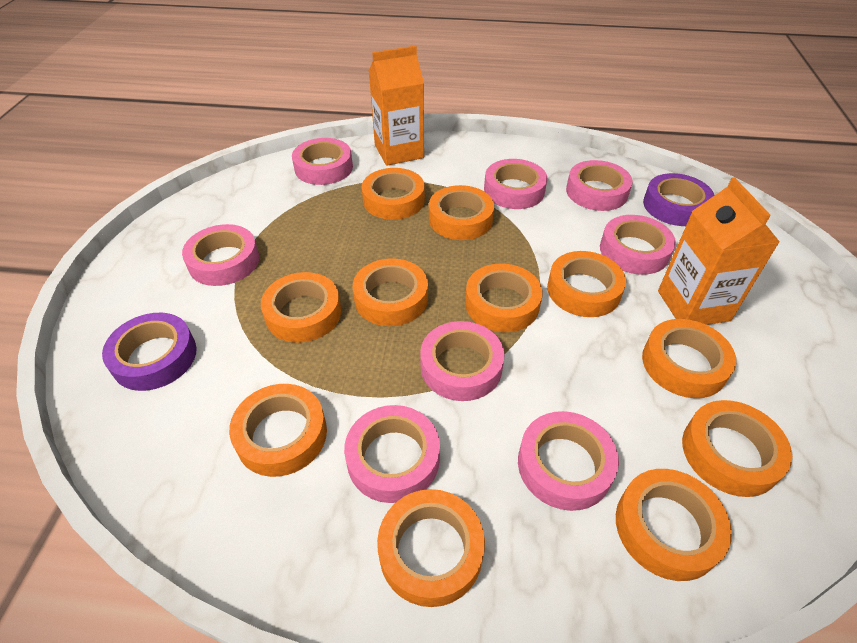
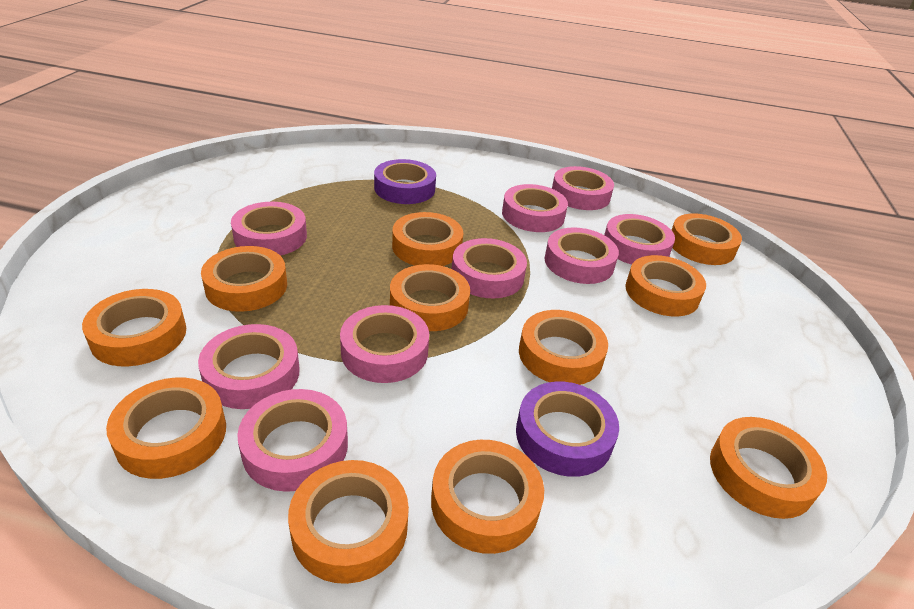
orange carton: [369,46,424,166] [658,177,780,325] = 2 -> none = 0
pink tape: [182,224,259,286] [292,138,353,185] [344,405,440,503] [420,321,504,401] [484,159,547,209] [518,411,619,511] [566,160,633,211] [600,215,676,275] = 8 -> [198,324,300,409] [231,202,307,256] [237,389,348,492] [340,305,429,383] [452,238,527,298] [502,184,568,232] [545,227,619,284] [552,166,614,210] [604,214,675,265] = 9

